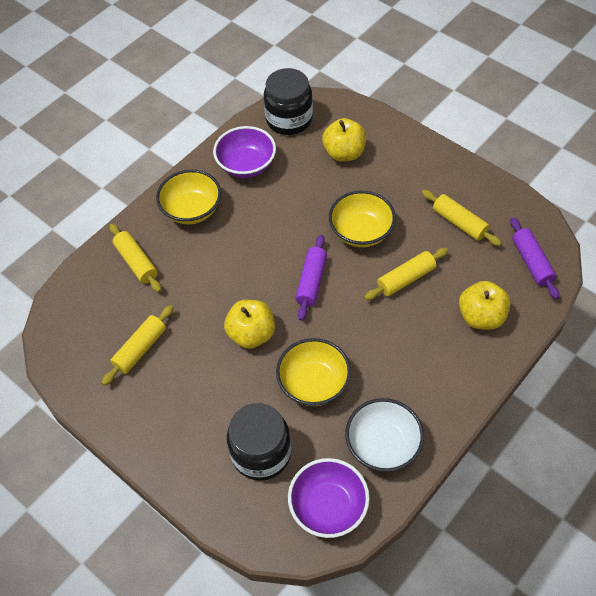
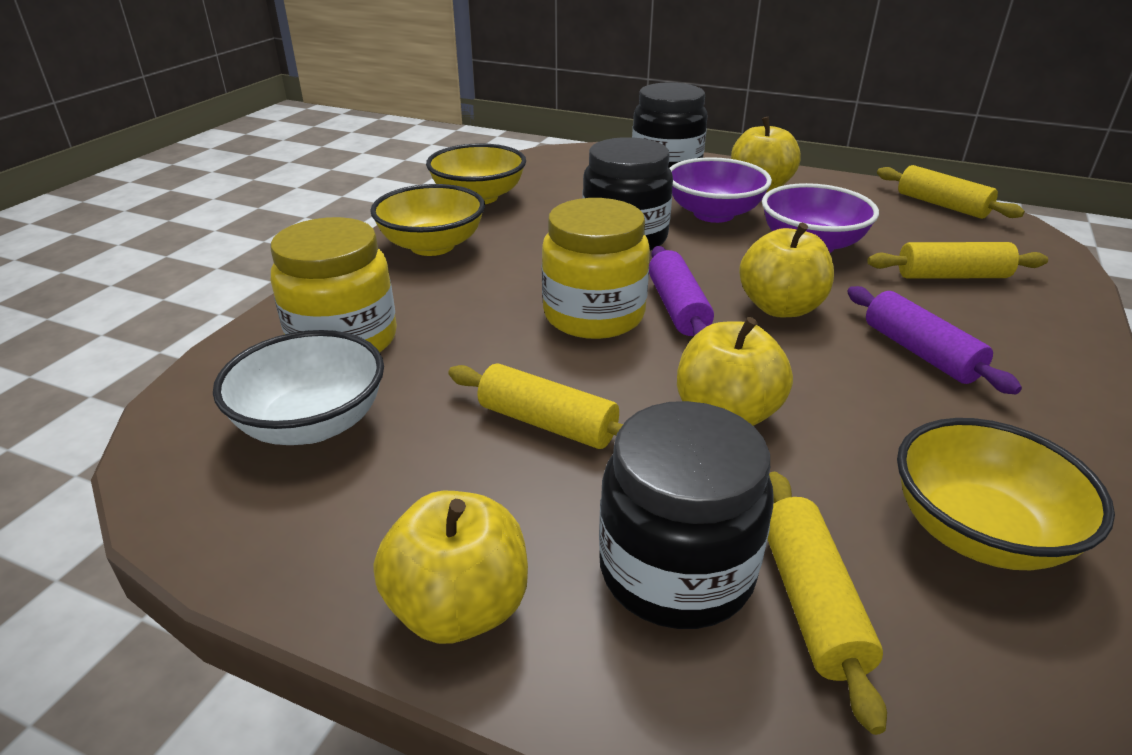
black jar: [227,403,291,481] [264,68,313,135] = 2 -> [582,137,673,251] [599,401,773,629] [632,82,708,168] = 3
yellow apple: [224,300,275,349] [322,118,366,162] [459,281,511,330] = 3 -> [374,491,528,644] [677,317,793,426] [731,116,801,193] [739,223,834,317] = 4
yellow jar: none = 0 -> [271,217,397,352] [542,198,650,339] = 2

